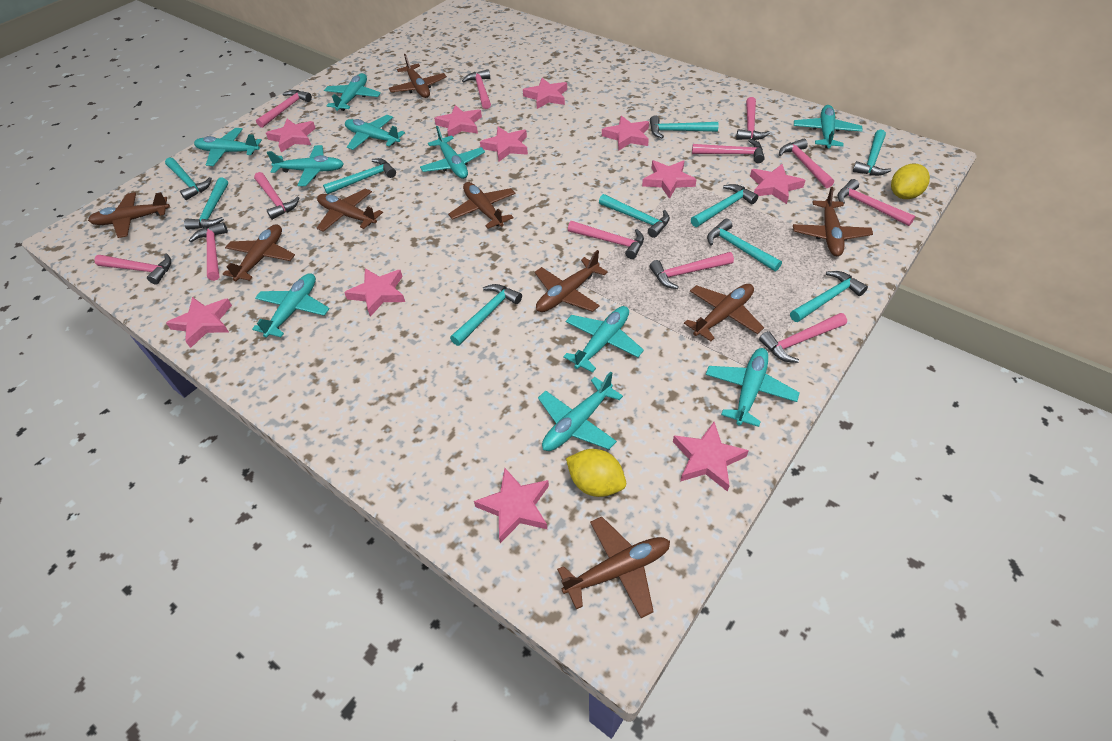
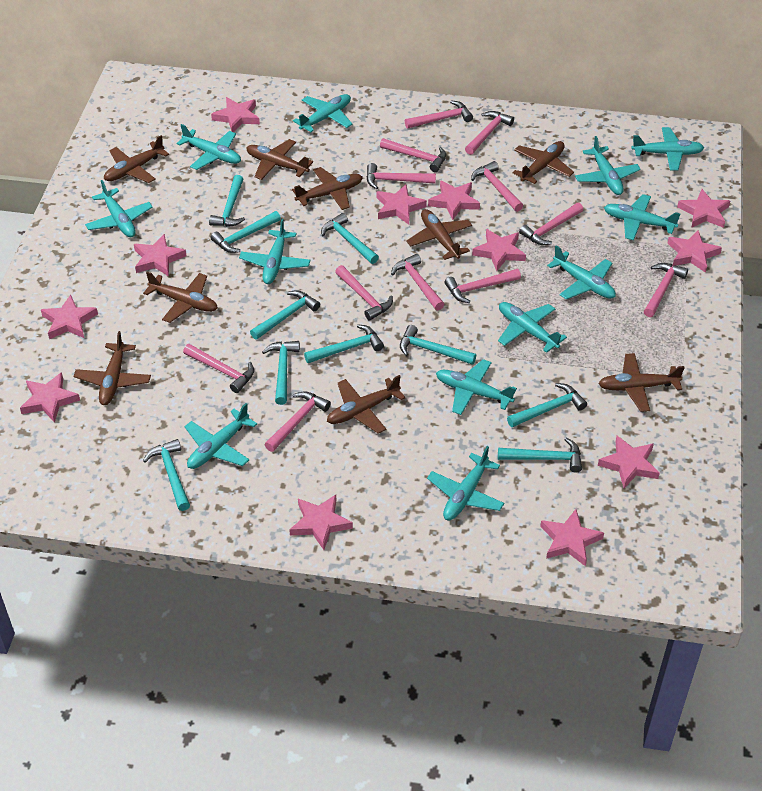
pink star: [166,297,232,348] [266,119,316,152] [344,268,405,317] [434,105,482,136] [474,468,549,543] [480,127,528,162] [523,78,567,109] [602,116,649,151] [642,160,697,199] [673,422,749,492] [750,164,805,204] = 11 -> [20,372,80,423] [41,295,98,339] [134,234,186,277] [211,97,260,132] [289,495,353,550] [377,185,427,225] [428,180,480,220] [472,229,526,271] [540,509,604,567] [598,436,660,489] [667,230,722,273] [677,189,730,228] = 12
turquoise plane: [194,128,262,166] [252,273,330,338] [266,145,344,186] [324,73,381,111] [345,115,405,150] [420,126,485,179] [538,372,623,451] [563,306,644,373] [706,348,800,427] [794,105,863,148] = 10 -> [85,180,153,237] [177,124,241,170] [184,403,257,469] [239,219,310,284] [293,94,353,132] [427,446,504,520] [436,359,517,415] [498,302,567,353] [547,245,616,300] [575,136,641,195] [604,194,680,240] [632,127,704,171] = 12
yellow lemon: [566,449,626,497] [891,164,930,199] = 2 -> none = 0

